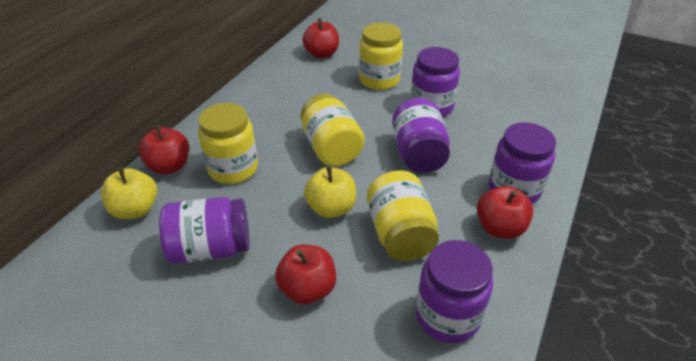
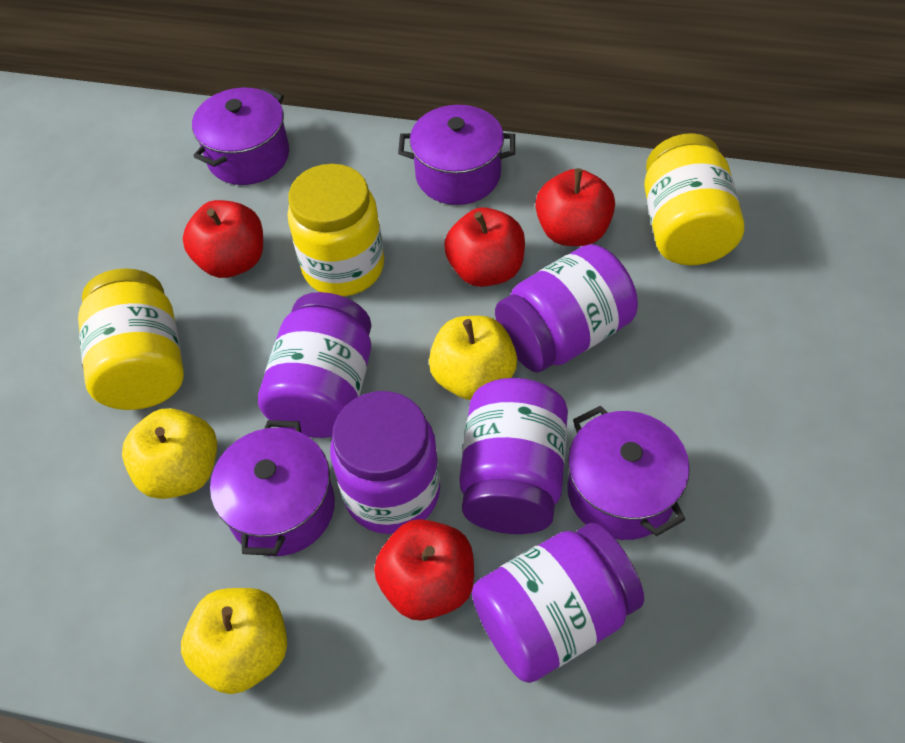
purple pot: none = 0 -> [192,87,289,185] [210,420,335,556] [398,105,515,205] [567,405,690,540] = 4
yellow apple: [101,167,157,219] [304,166,356,218] = 2 -> [122,408,217,499] [181,588,287,694] [429,316,517,400] = 3
yellow jar: [198,103,258,184] [301,94,365,166] [359,23,403,90] [367,170,439,261] = 4 -> [78,268,184,410] [287,164,384,296] [644,133,744,265] = 3

